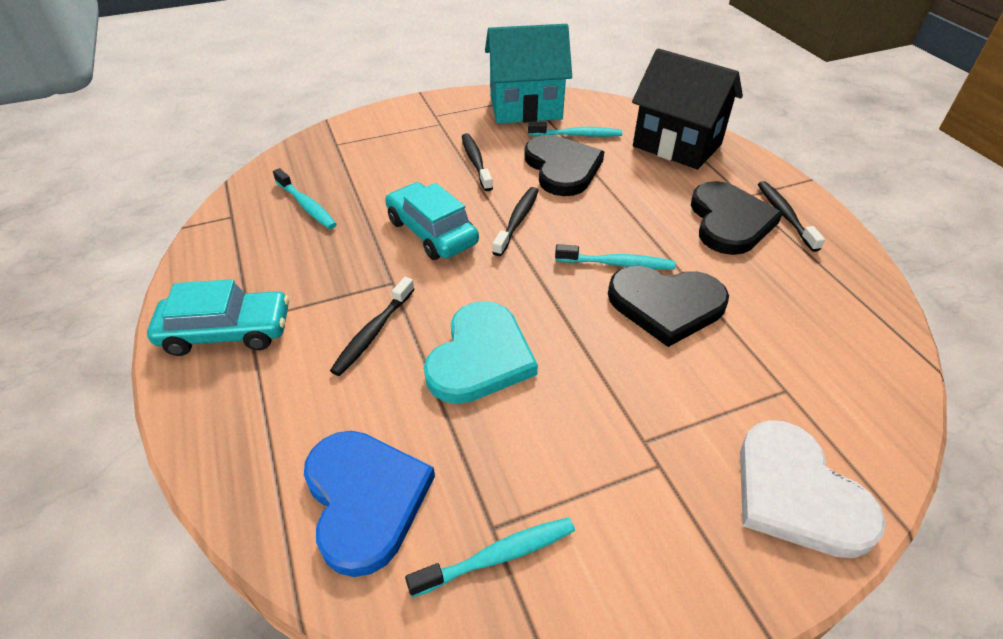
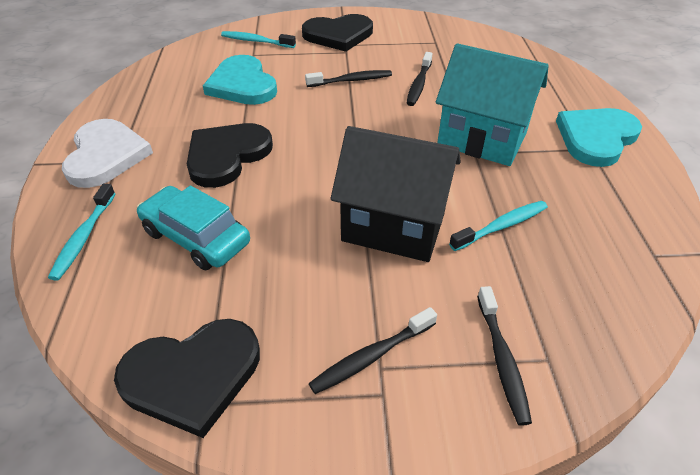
blue heart: [304,431,435,577] = 1 -> none = 0
turquoise car: [147,279,289,356] [385,182,479,260] = 2 -> [137,186,250,270] = 1
turquoise heart: [424,301,538,404] = 1 -> [203,55,277,105] [556,108,642,167] = 2
turquoise toothbrush: [273,168,337,229] [405,517,575,598] [528,122,622,137] [555,244,675,270] = 4 -> [48,184,116,281] [221,31,296,48] [449,201,548,251] = 3

